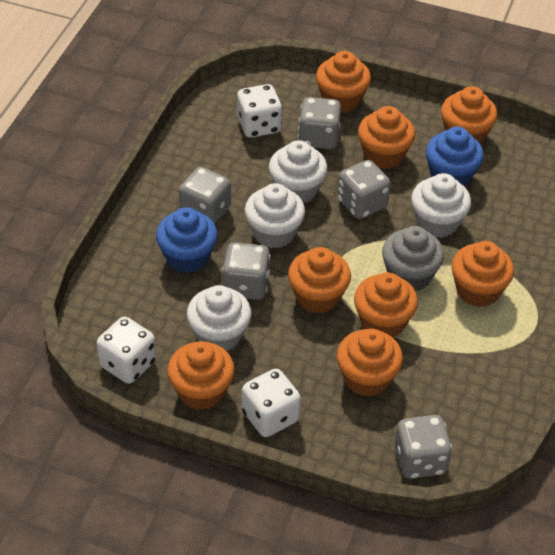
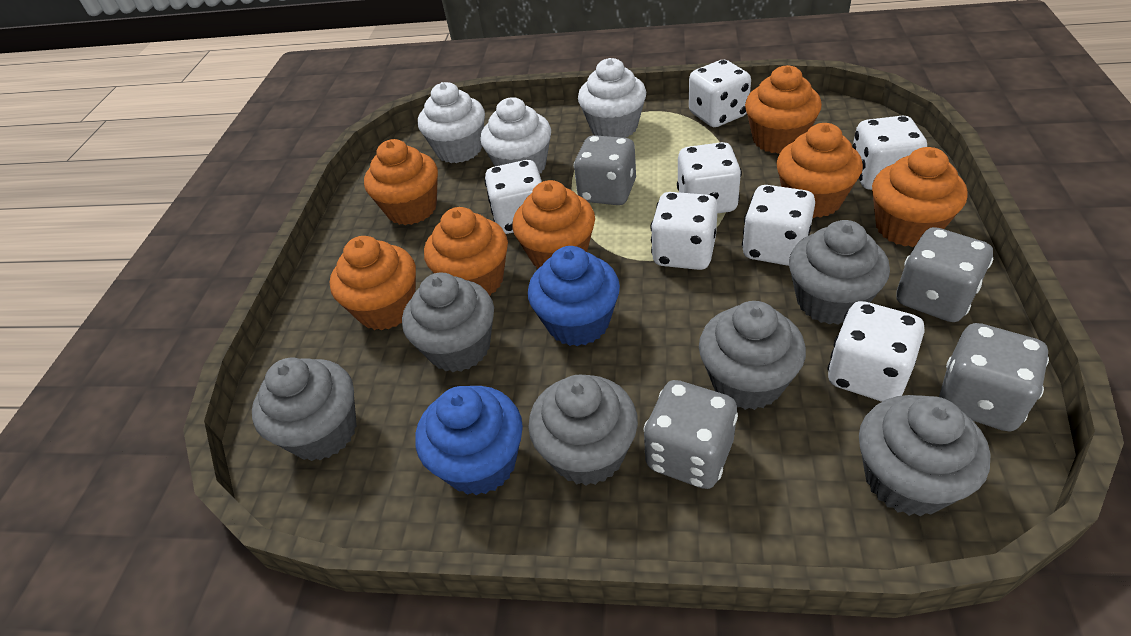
grey cupcake: [382,226,444,291] = 1 -> [252,358,357,461] [402,272,494,372] [528,375,638,486] [699,301,806,410] [789,220,890,325] [859,395,990,516] = 6
grey dice: [179,167,231,224] [222,242,270,300] [298,97,341,149] [337,160,391,219] [394,415,452,479] = 5 -> [574,135,636,205] [644,380,738,489] [896,227,993,322] [939,323,1049,431] = 4
orange cupcake: [167,341,235,410] [288,247,351,314] [316,51,371,113] [337,329,403,397] [354,272,418,338] [358,106,415,169] [441,86,497,144] [451,241,514,307] = 8 -> [329,236,416,330] [364,139,438,225] [424,207,508,296] [513,180,595,269] [745,65,822,154] [776,123,863,218] [872,147,968,247] = 7
white cupcake: [187,285,251,351] [245,183,305,248] [269,140,327,204] [411,173,471,238] = 4 -> [418,82,485,163] [480,97,551,174] [578,58,646,138] = 3
white dice: [96,317,156,384] [237,84,283,138] [242,369,301,437] = 3 -> [484,160,542,234] [650,192,718,270] [677,142,742,213] [689,60,751,127] [742,185,815,266] [827,301,925,402] [852,115,927,190] = 7

